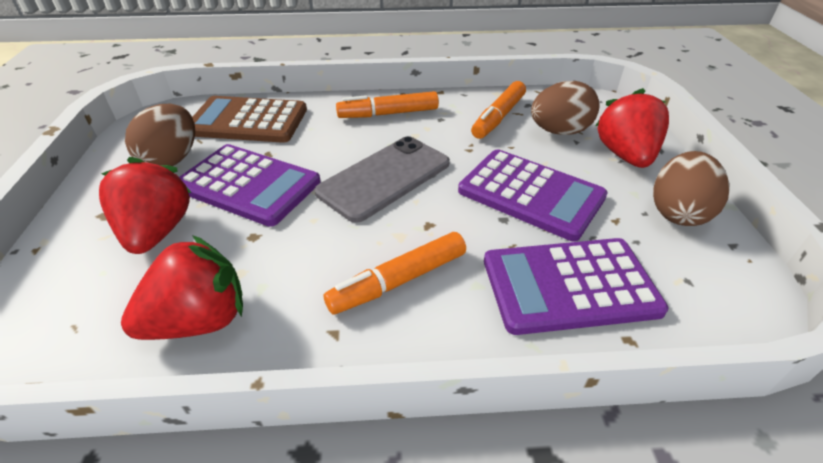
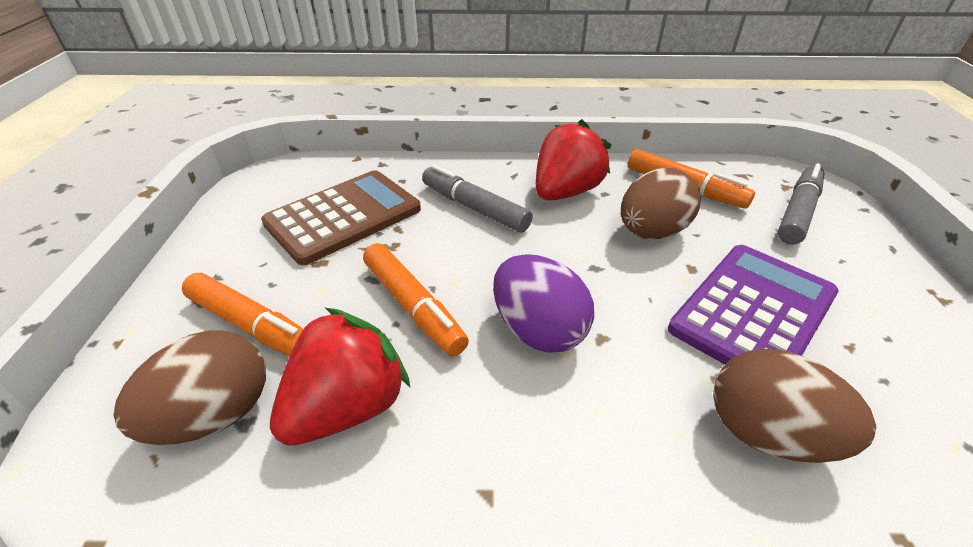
grey marker: none = 0 -> [422,165,533,233] [778,163,824,245] = 2
grey phone: [315,136,450,223] = 1 -> none = 0
purple calculator: [179,144,321,227] [458,149,608,241] [484,238,669,335] = 3 -> [668,245,839,365] = 1
purple egg: none = 0 -> [493,254,594,353] = 1
red strawberry: [99,157,192,254] [121,235,243,340] [595,88,669,168] = 3 -> [270,308,410,446] [536,119,611,200] = 2

